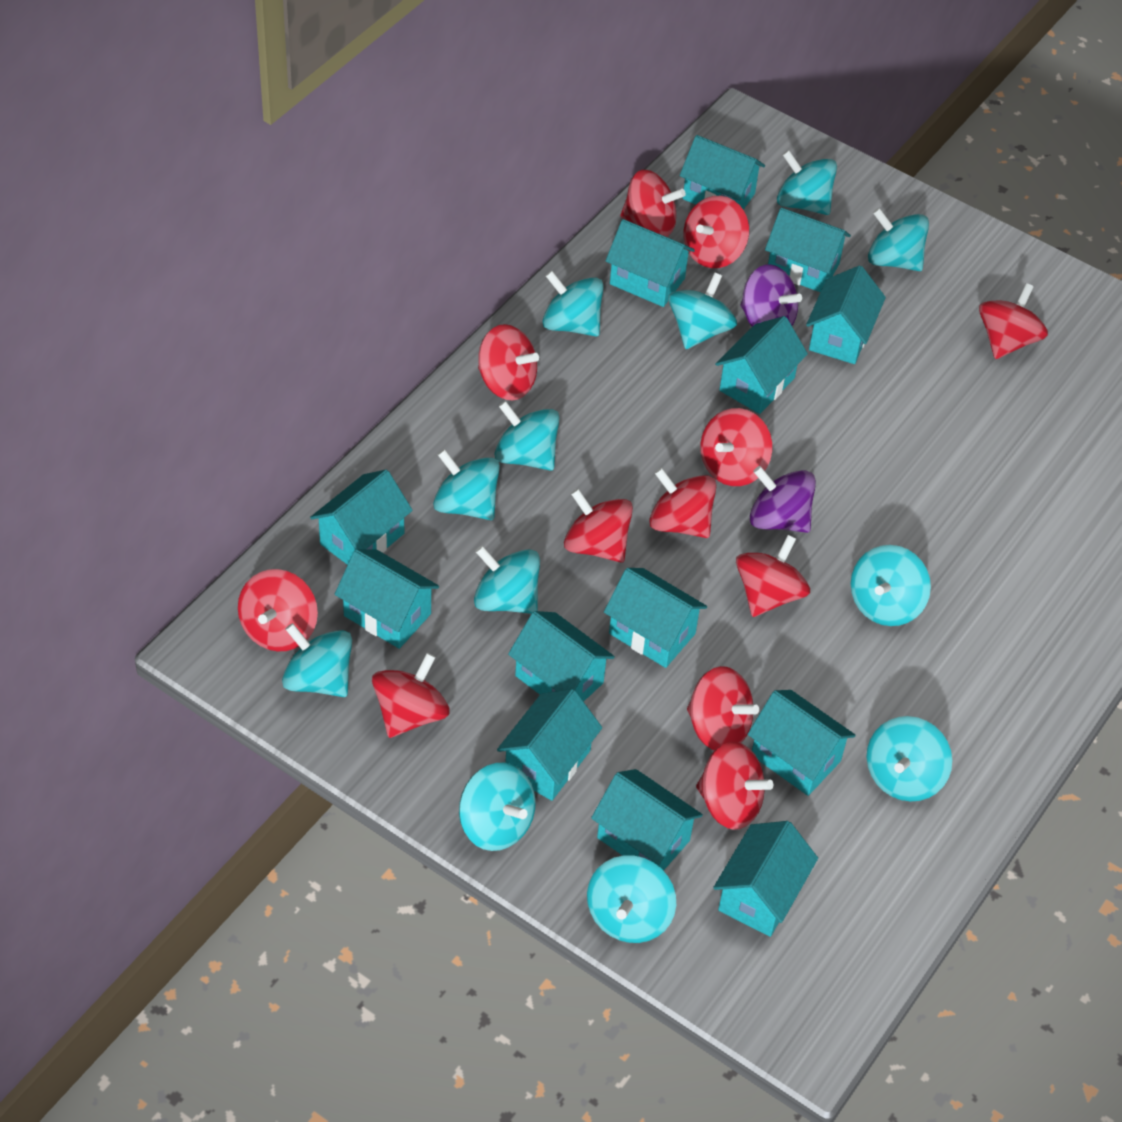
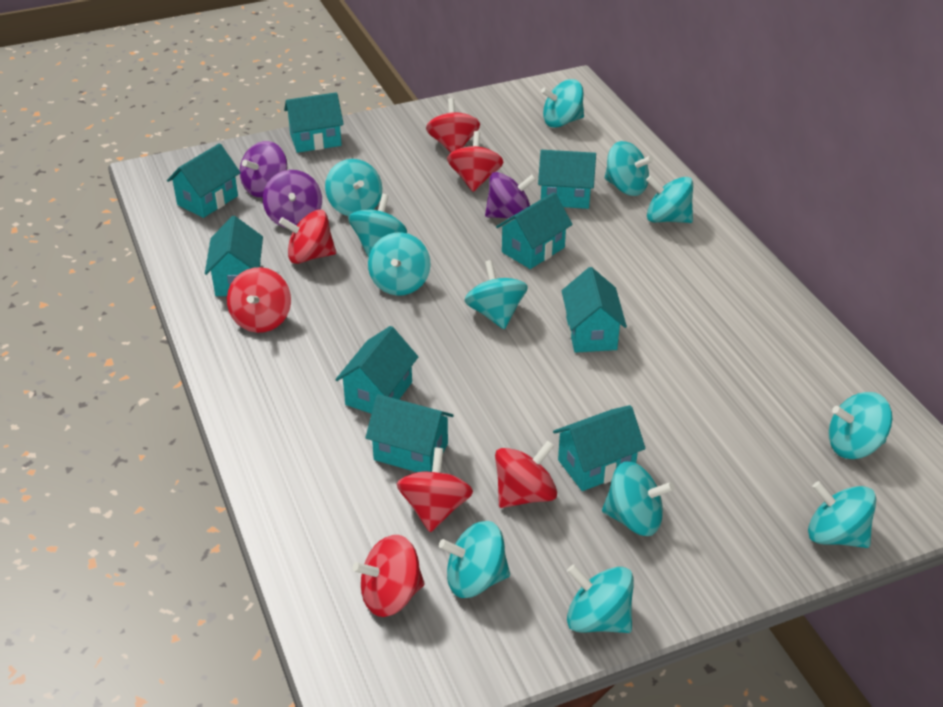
purple spinning top: [740,264,802,327] [750,466,816,533] = 2 -> [240,141,287,197] [263,170,322,228] [485,172,536,219] = 3
red spinning top: [238,569,318,651] [372,653,450,738] [478,324,539,400] [564,489,633,562] [620,170,686,237] [649,468,717,538] [684,196,749,268] [687,666,759,750] [696,741,773,830] [700,408,772,486] [736,535,810,617] [979,283,1048,359] = 12 -> [227,267,291,333] [279,210,336,264] [352,535,425,617] [397,447,473,532] [426,98,480,153] [447,131,503,192] [495,440,557,508] = 7
turquoise house: [310,470,413,565] [335,549,439,649] [497,689,602,801] [508,611,615,702] [591,769,703,871] [604,568,707,668] [606,219,695,307] [680,135,765,210] [713,821,818,937] [715,316,808,414] [748,690,856,796] [765,208,851,292] [806,265,886,364] = 13 -> [167,143,241,218] [205,216,263,296] [284,92,344,153] [335,326,418,414] [365,394,454,472] [496,192,573,269] [538,150,596,209] [553,405,646,491] [562,267,627,353] = 9

